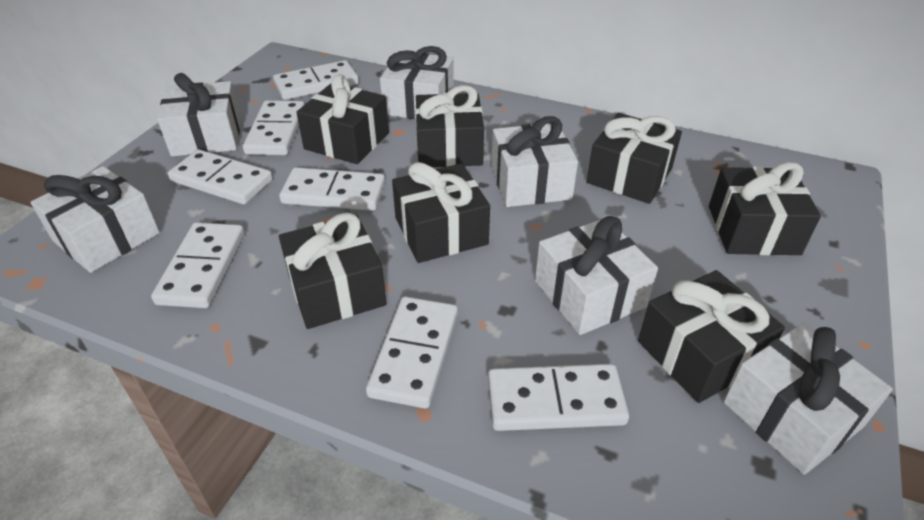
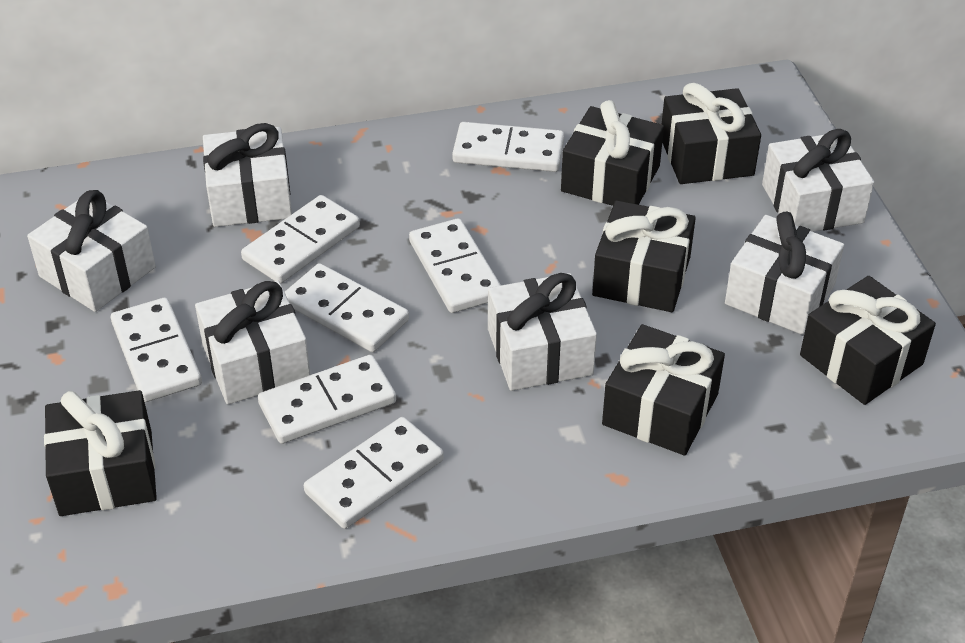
black gift: [279,213,387,329] [296,74,389,164] [392,162,490,263] [415,85,484,167] [586,113,682,204] [638,270,785,403] [709,162,821,255] = 7 -> [44,390,157,516] [561,100,664,206] [592,200,696,312] [602,324,725,455] [662,83,761,184] [800,276,936,405] = 6

